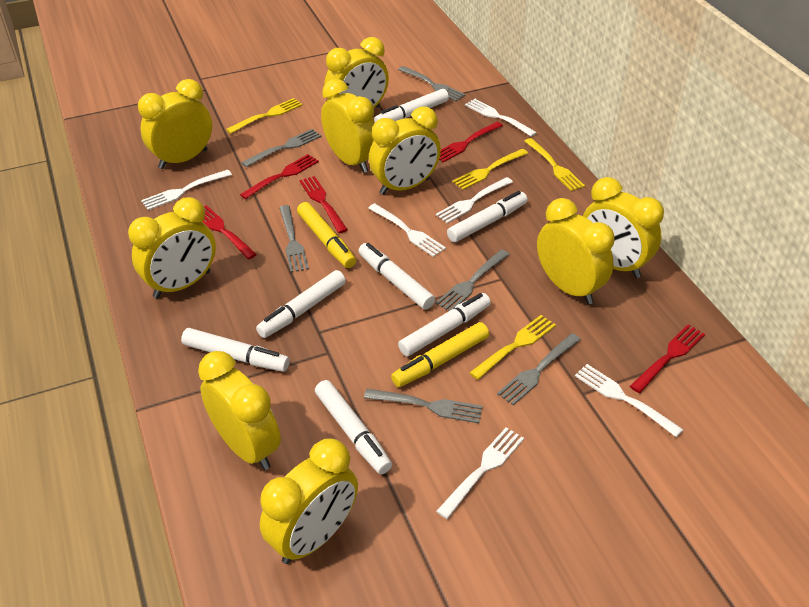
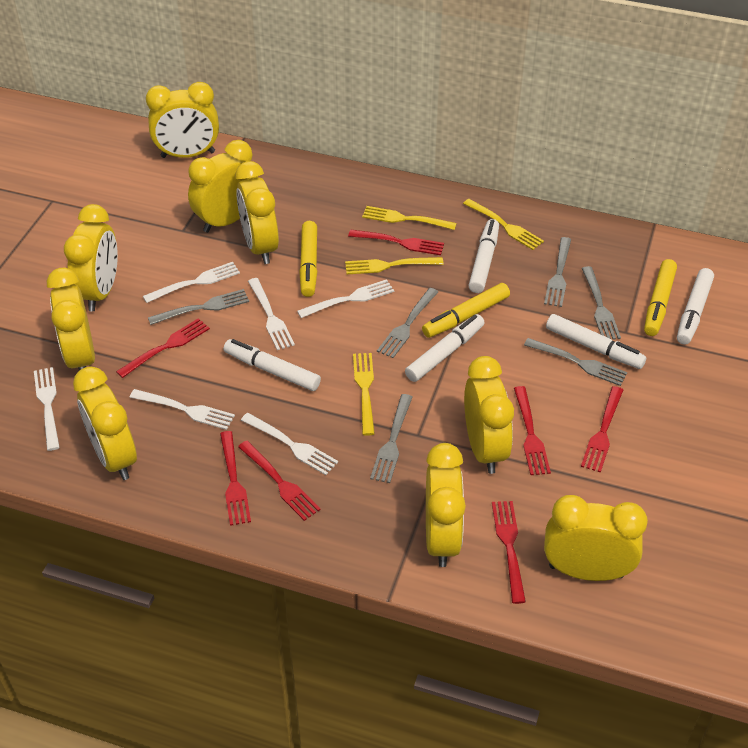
red fork: [202,205,257,259] [240,154,319,199] [299,176,348,233] [439,122,503,162] [630,324,705,393] = 5 -> [116,318,210,378] [220,431,251,526] [238,441,321,521] [348,230,444,255] [492,501,526,604] [514,386,551,475] [581,386,623,473] = 7
white marker: [181,328,290,372] [256,270,346,338] [315,380,392,474] [358,243,435,310] [374,89,449,122] [398,293,491,357] [447,191,527,242] = 7 -> [224,339,321,391] [405,314,485,382] [468,219,499,293] [546,314,646,369] [677,268,714,345] = 5
yellow marker: [297,202,356,268] [391,322,489,387] = 2 -> [299,221,317,297] [422,283,510,338] [644,259,677,336] = 3

